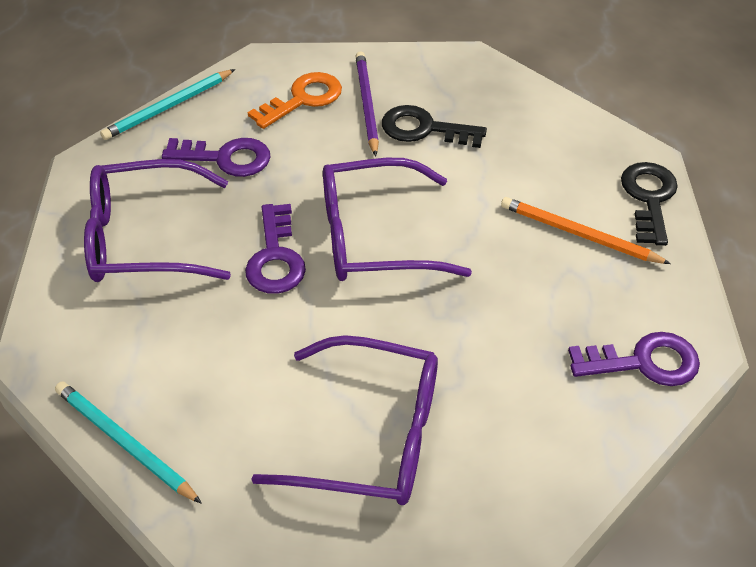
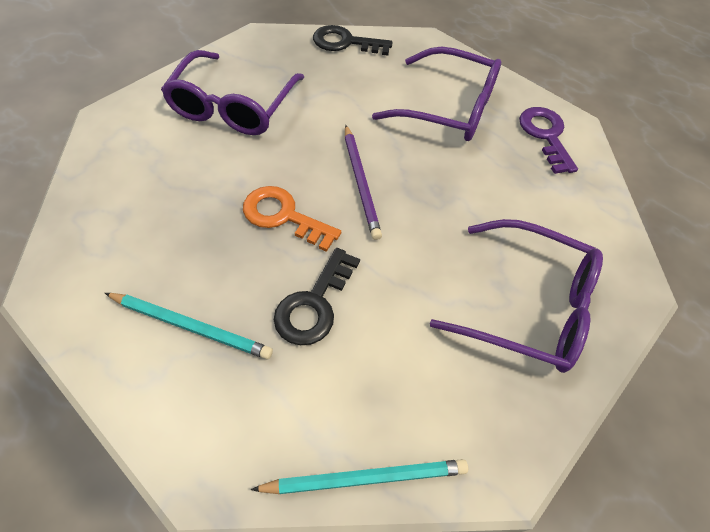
orange pencil: [501,197,671,264] = 1 -> none = 0
purple key: [162,138,270,177] [245,204,306,294] [568,332,700,386] = 3 -> [519,107,578,174] = 1

